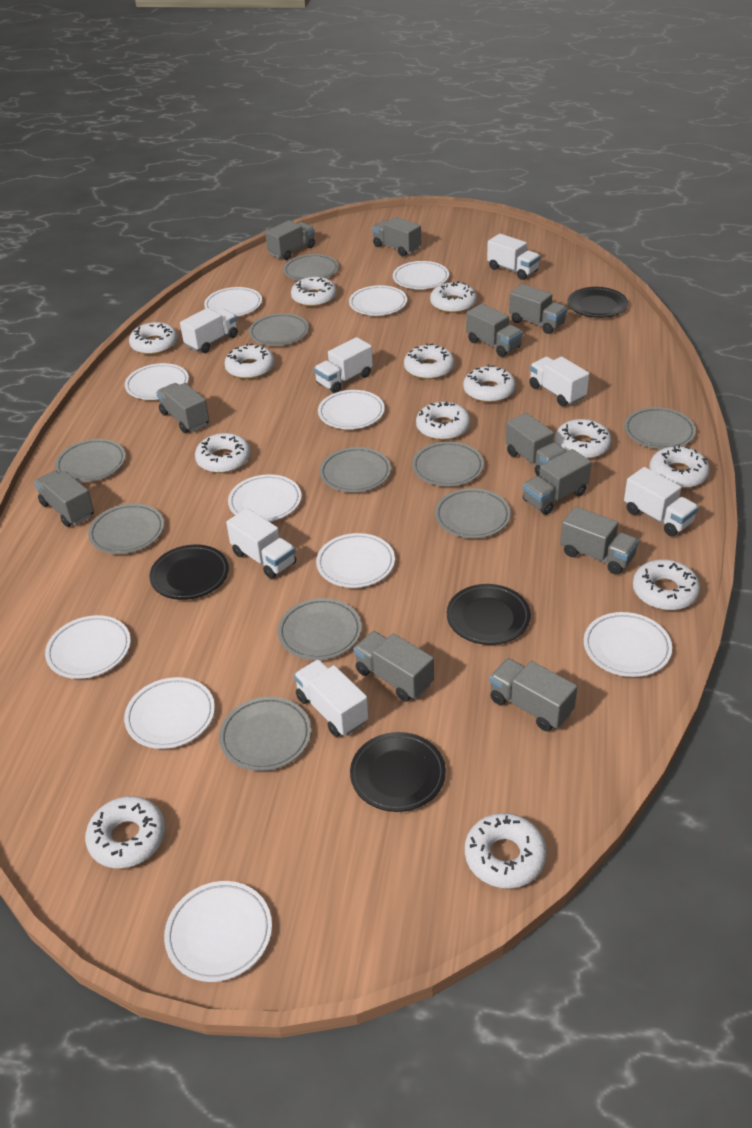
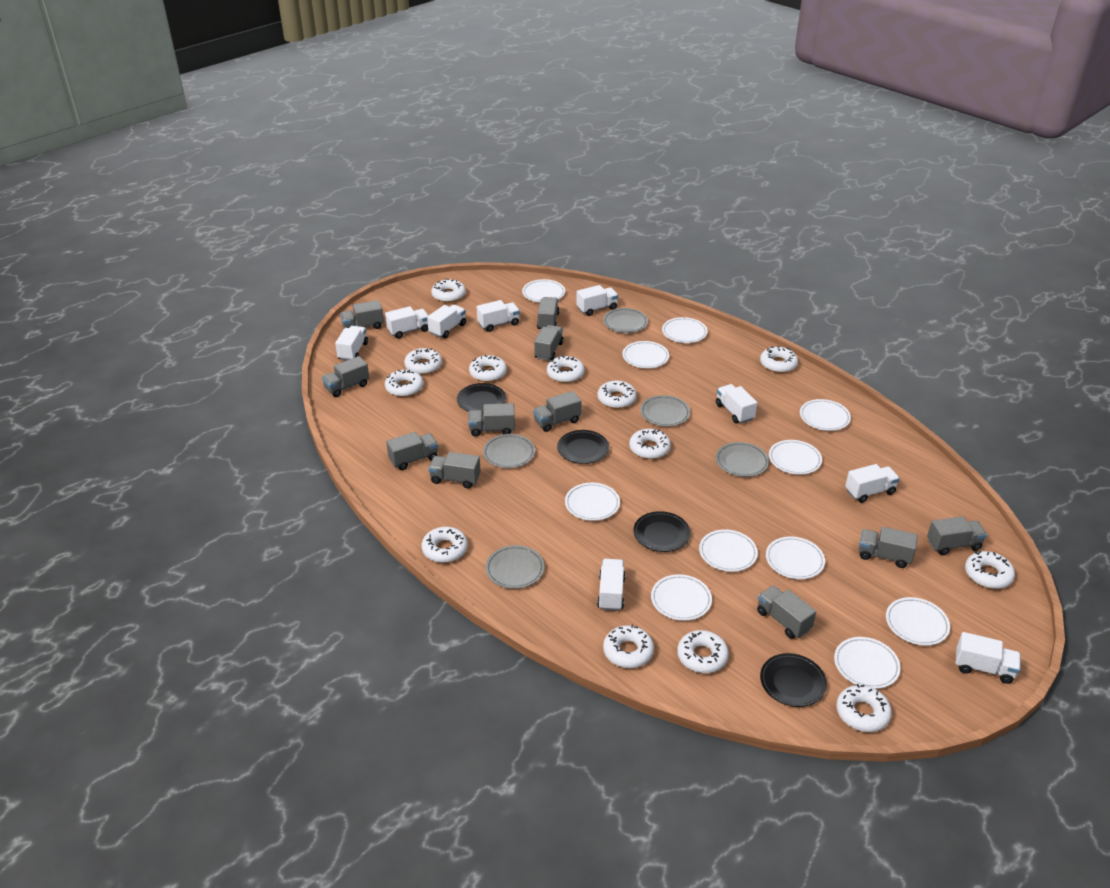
grey plate: [55,439,126,482] [88,503,164,554] [219,697,311,771] [249,313,309,346] [278,598,362,660] [283,254,339,281] [320,447,391,492] [412,441,484,486] [435,488,511,538] [624,407,696,449] = 10 -> [483,434,535,468] [486,545,544,589] [603,308,648,333] [640,395,690,427] [716,442,769,477] = 5
white truck: [180,308,238,353] [226,508,296,579] [294,659,369,737] [314,337,373,393] [487,234,540,280] [529,356,589,406] [624,467,699,536] = 7 -> [335,326,368,361] [385,306,429,339] [427,305,466,338] [477,300,520,332] [576,285,618,316] [597,559,625,611] [716,384,757,424] [845,464,900,503] [955,632,1020,684] = 9

